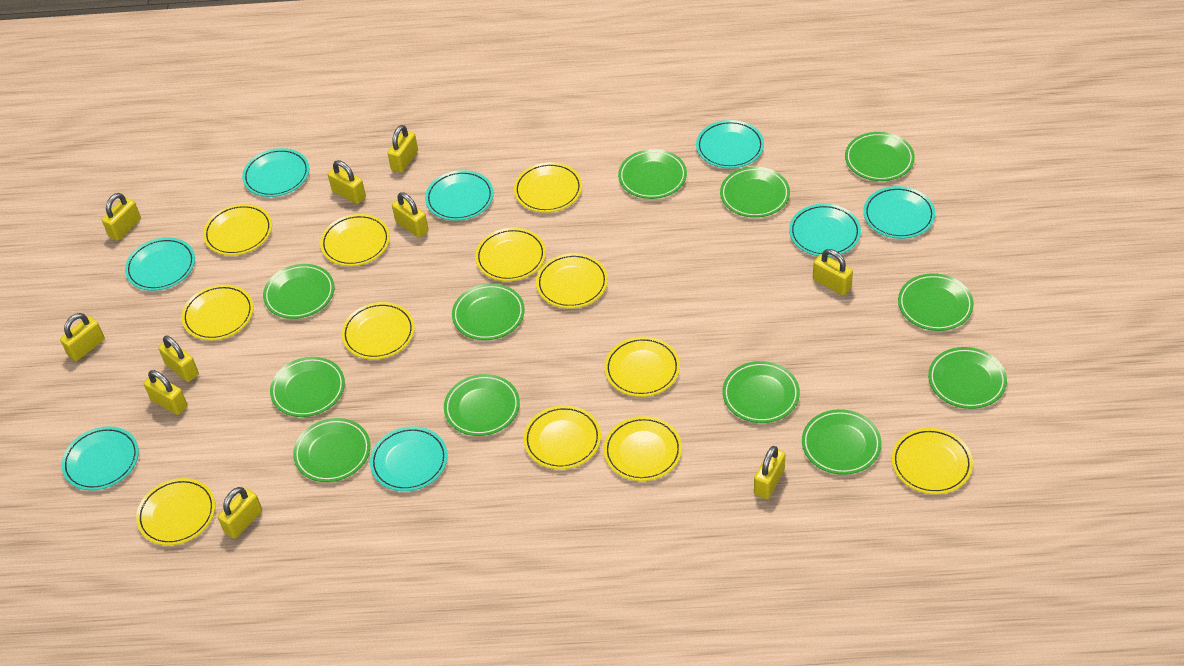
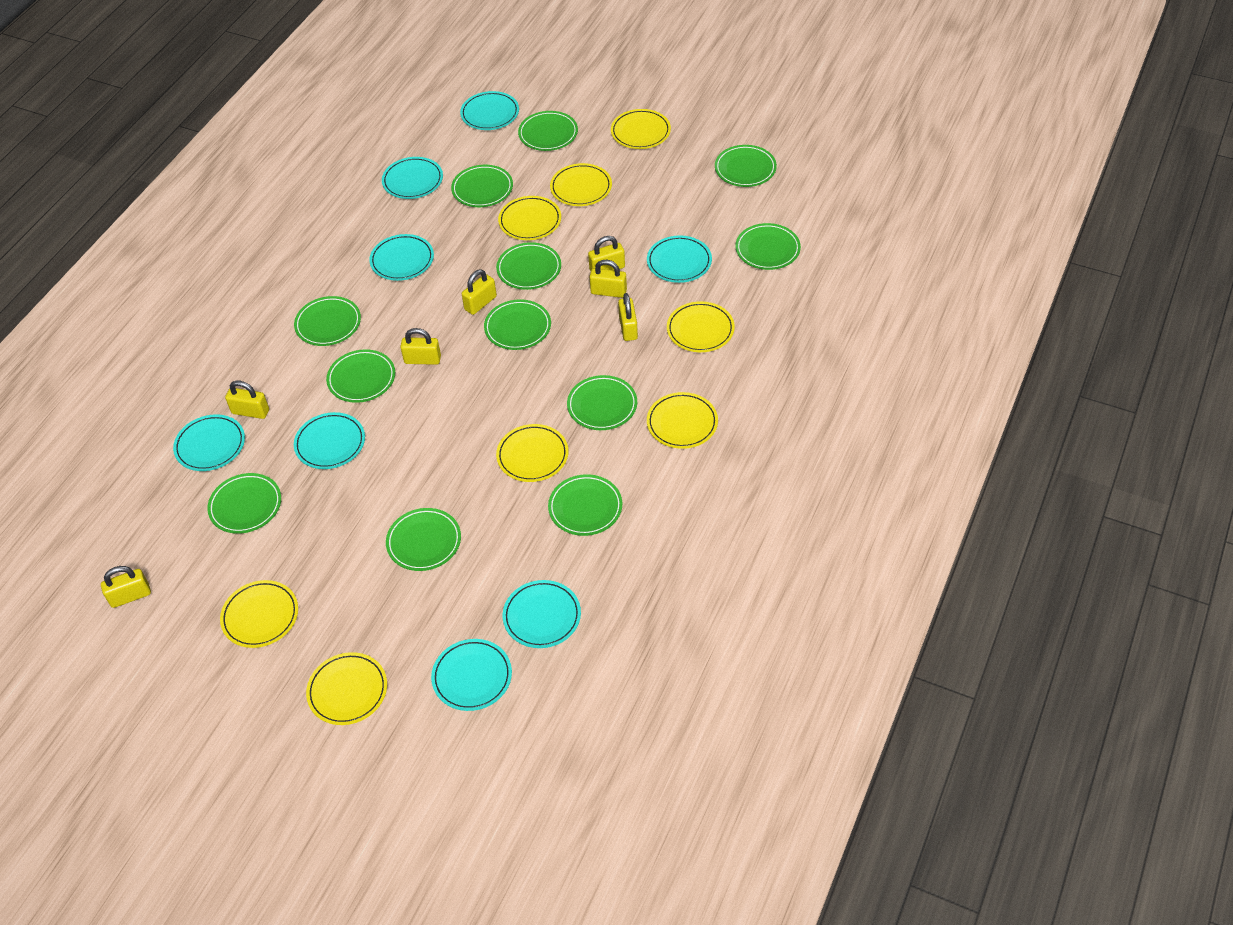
yellow padlock: [60,313,105,361] [102,193,141,241] [144,370,187,415] [158,336,199,382] [218,487,262,539] [328,160,366,204] [387,125,418,173] [392,192,429,238] [754,446,785,499] [813,249,853,295] = 10 -> [101,566,151,608] [225,381,269,419] [400,328,441,365] [462,269,497,315] [588,236,625,271] [590,260,627,298] [618,293,638,341] = 7
yellow plate: [136,478,215,545] [182,284,254,340] [203,204,272,255] [320,214,390,266] [342,302,415,360] [475,228,546,281] [514,162,582,213] [523,405,601,469] [536,253,608,308] [604,337,680,397] [604,416,682,481] [892,428,973,494] = 12 -> [220,580,298,648] [306,652,387,725] [496,424,568,482] [498,196,561,240] [550,163,612,206] [611,109,671,149] [647,392,718,449] [667,301,735,352] = 8

